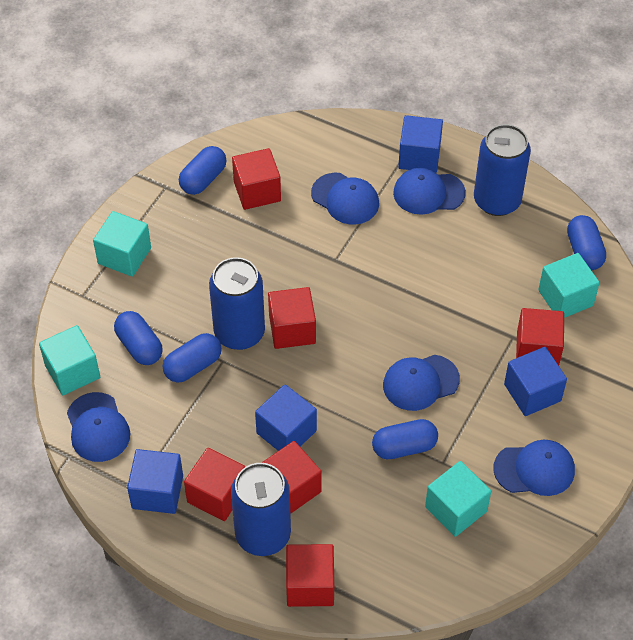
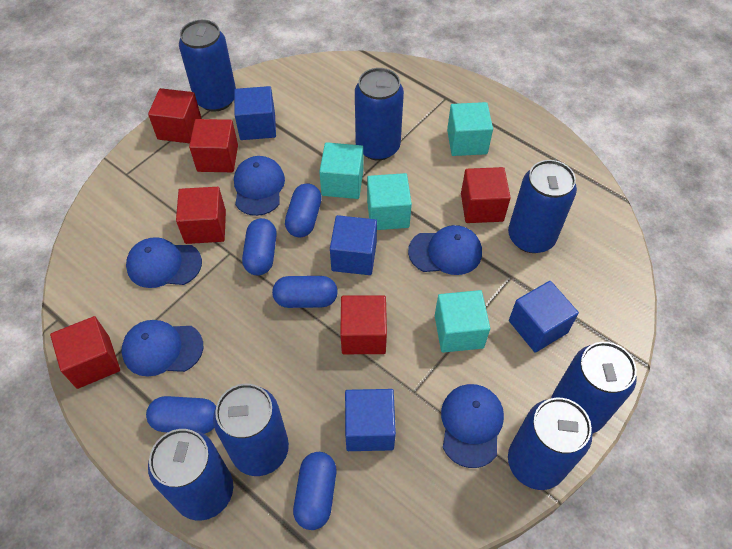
blue can: [209,257,265,350] [231,463,291,556] [474,124,531,216] = 3 -> [148,429,233,521] [179,20,236,112] [213,384,289,476] [355,68,404,160] [508,160,577,253] [508,398,592,490] [551,342,637,434] = 7

